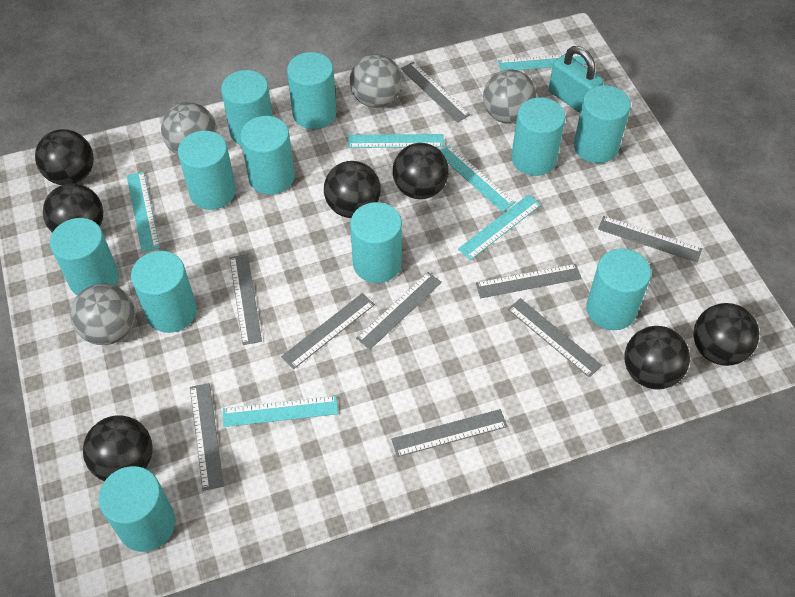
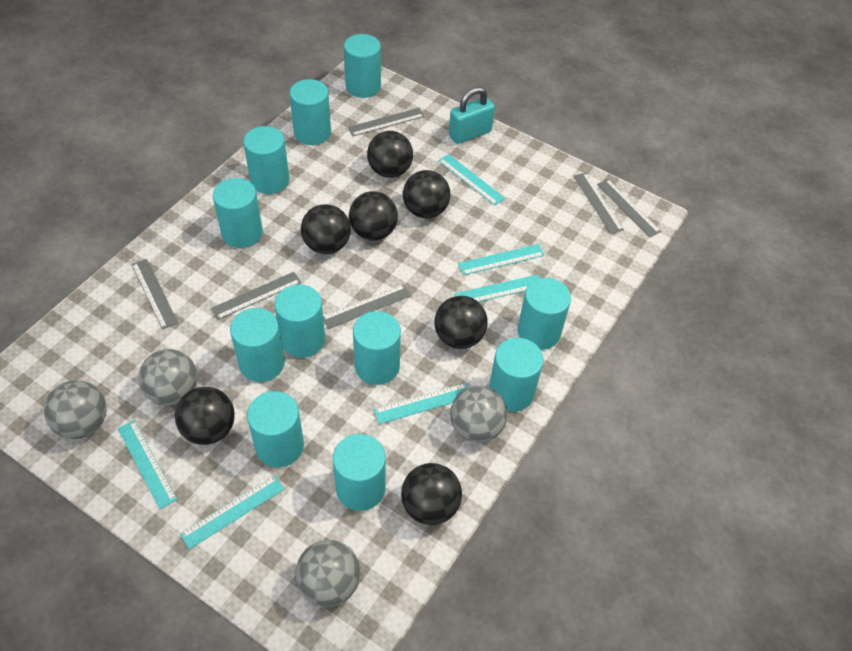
grey ruler: [190,383,224,491] [230,254,262,345] [281,293,375,369] [356,272,442,350] [391,409,507,457] [401,62,470,123] [476,264,582,298] [508,298,602,378] [598,216,702,263] = 9 -> [132,259,178,330] [211,272,301,320] [323,284,411,329] [348,108,424,136] [574,173,624,234] [597,179,661,237] = 6

